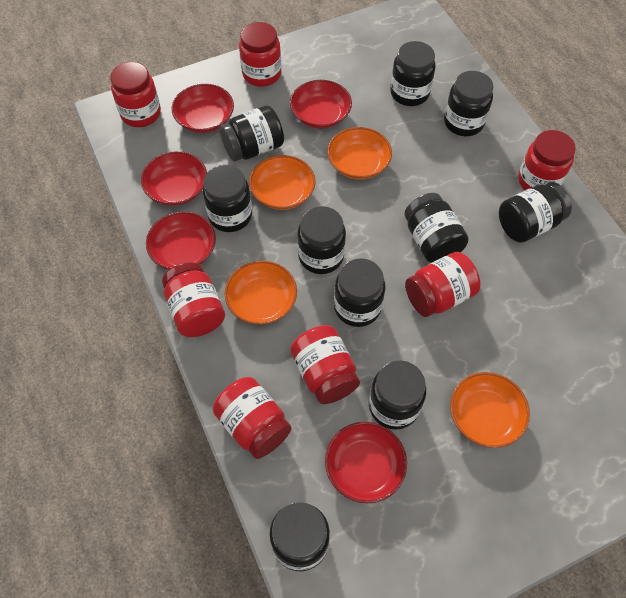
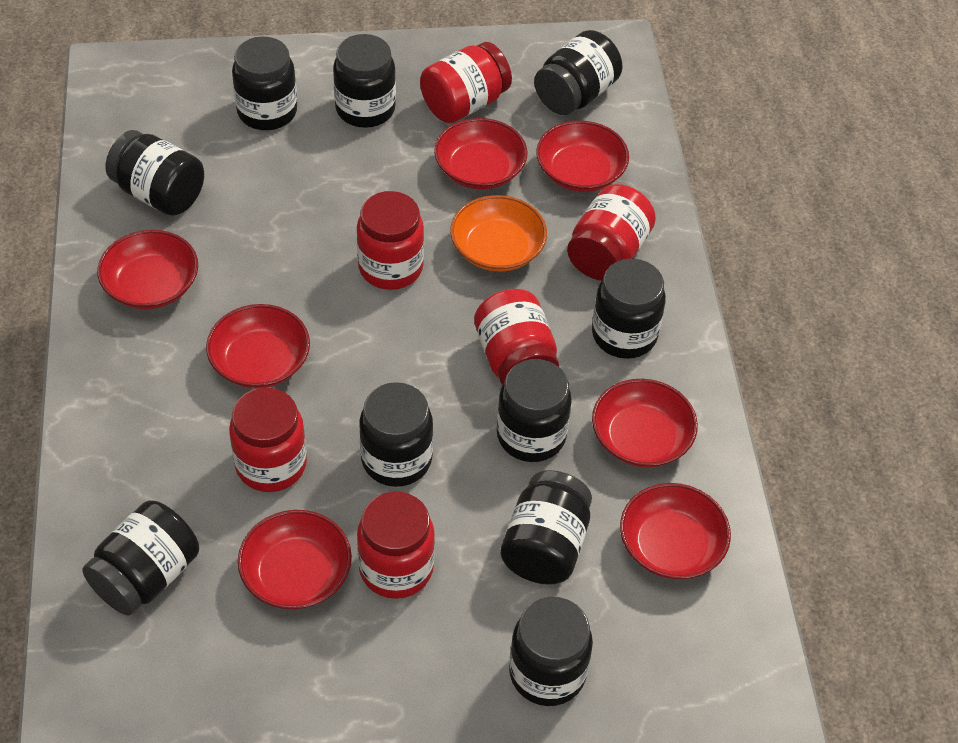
orange bowl: [225,261,297,325] [249,155,316,210] [327,127,392,180] [450,372,530,448] = 4 -> [450,195,547,272] = 1
red bowl: [141,151,207,206] [146,212,216,270] [172,84,234,133] [290,80,352,129] [325,422,407,503] = 5 -> [97,230,198,309] [206,304,310,389] [238,510,352,609] [434,118,527,189] [536,121,629,192] [592,379,698,468] [620,483,731,579] = 7
red jar: [110,62,161,127] [162,262,225,337] [213,377,292,459] [239,22,281,87] [290,325,360,404] [405,252,481,317] [518,130,576,190] = 7 -> [229,387,307,492] [357,191,424,290] [357,492,435,599] [420,42,512,123] [474,289,559,385] [567,184,656,280] = 6

